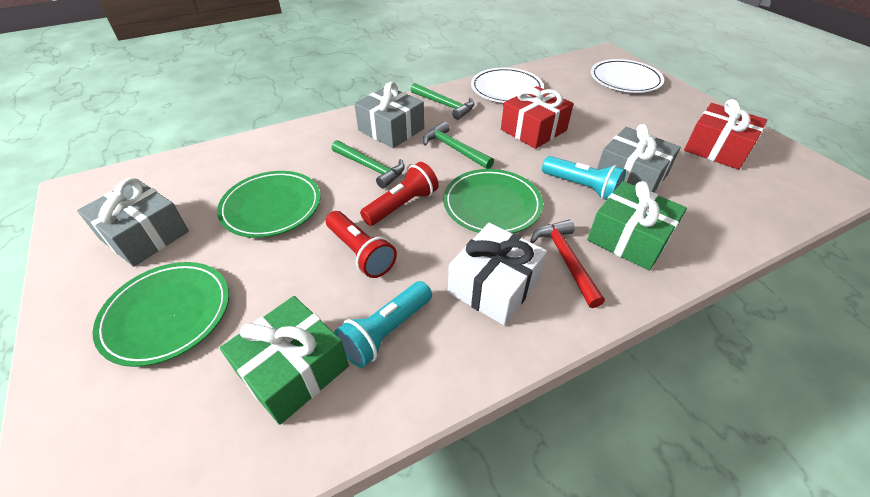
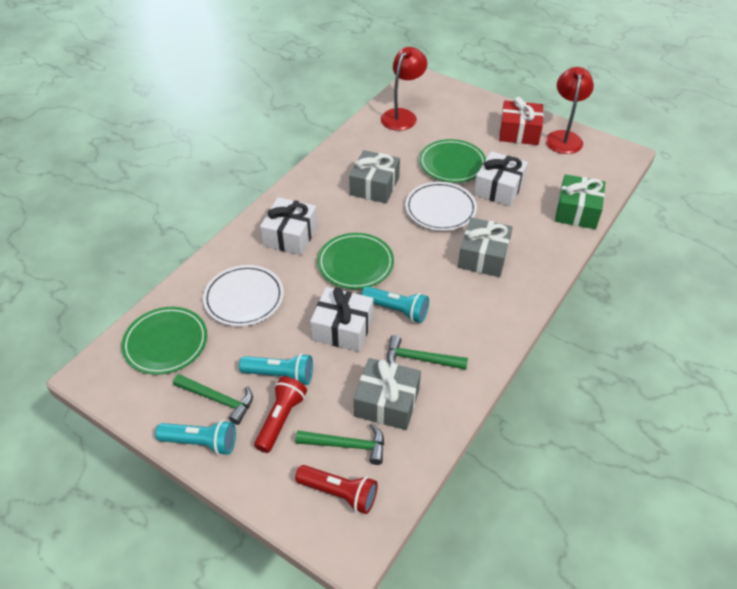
green gift: [220,296,349,425] [587,181,687,271] = 2 -> [555,174,605,229] = 1
red gift: [501,86,574,149] [684,99,767,170] = 2 -> [499,97,544,145] = 1
red hammer: [530,220,605,308] = 1 -> none = 0
red lamp: none = 0 -> [381,47,427,131] [545,67,594,154] = 2
turquoise flashlight: [334,281,432,368] [542,156,626,200] = 2 -> [155,420,236,455] [239,353,313,385] [362,286,429,323] = 3
white gift: [448,223,547,325] = 1 -> [260,197,318,255] [310,287,373,352] [474,151,528,206] = 3

